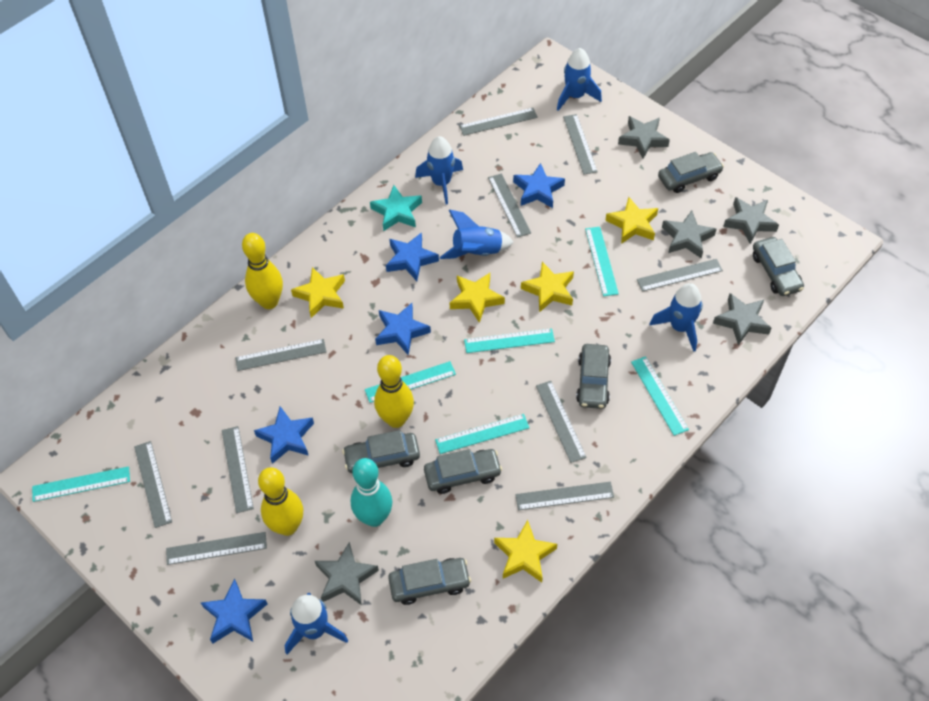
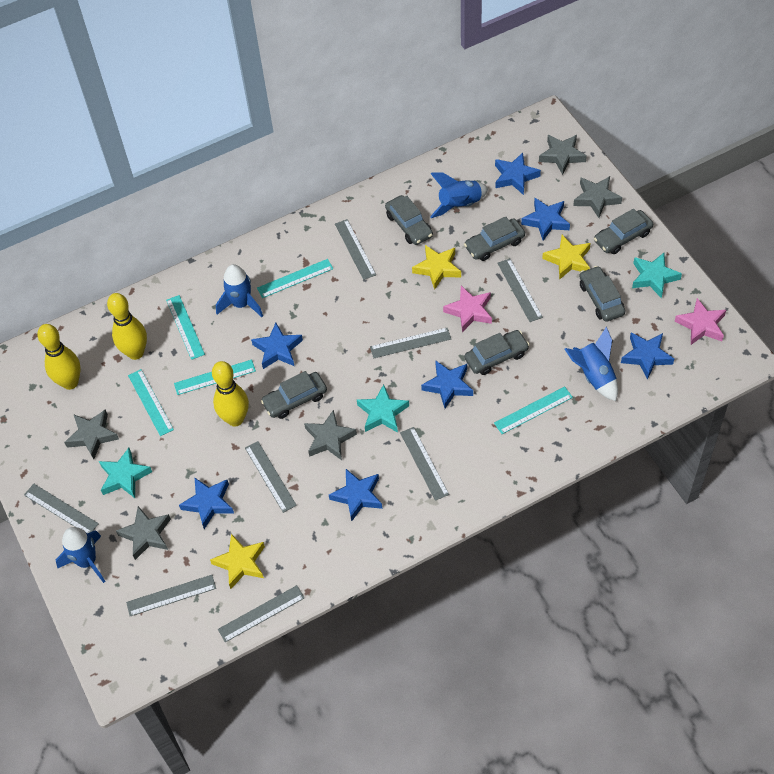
blue rocket: [285,593,348,654] [415,136,463,205] [440,210,514,259] [557,48,602,111] [650,283,703,352] = 5 -> [56,527,105,583] [216,264,263,317] [430,172,488,218] [564,327,618,401] = 4
blue star: [201,579,267,644] [254,406,314,464] [375,303,431,355] [386,232,439,281] [513,163,565,208] = 5 -> [179,477,234,529] [251,323,303,369] [329,469,382,522] [421,360,473,408] [495,153,541,195] [521,198,570,241] [621,332,674,380] = 7
grey ruler: [134,441,172,528] [166,532,267,565] [222,426,254,513] [235,339,326,371] [459,108,538,136] [488,173,531,238] [515,482,614,510] [536,381,587,463] [563,114,598,175] [637,259,723,292] = 10 -> [24,484,99,534] [126,575,216,616] [218,585,304,642] [245,441,297,513] [335,219,376,280] [370,328,451,358] [400,427,449,501] [497,258,543,322] = 8
pink star: none = 0 -> [443,286,492,332] [674,298,726,345] = 2
turquoise bowling pin: [351,458,392,527] = 1 -> none = 0
turquoise ruler: [32,466,130,502] [365,361,456,403] [435,414,529,454] [464,328,555,353] [585,227,619,296] [631,356,689,436] = 6 -> [128,369,174,436] [166,295,205,360] [174,360,256,395] [257,259,333,298] [494,386,573,434] = 5
turquoise star: [370,185,422,231] = 1 -> [99,448,152,498] [357,384,409,433] [632,253,682,298] = 3
yellow star: [291,267,345,318] [450,273,505,323] [494,520,557,583] [521,262,574,312] [605,197,658,244] = 5 -> [210,534,265,589] [412,245,461,290] [542,235,591,280] = 3

